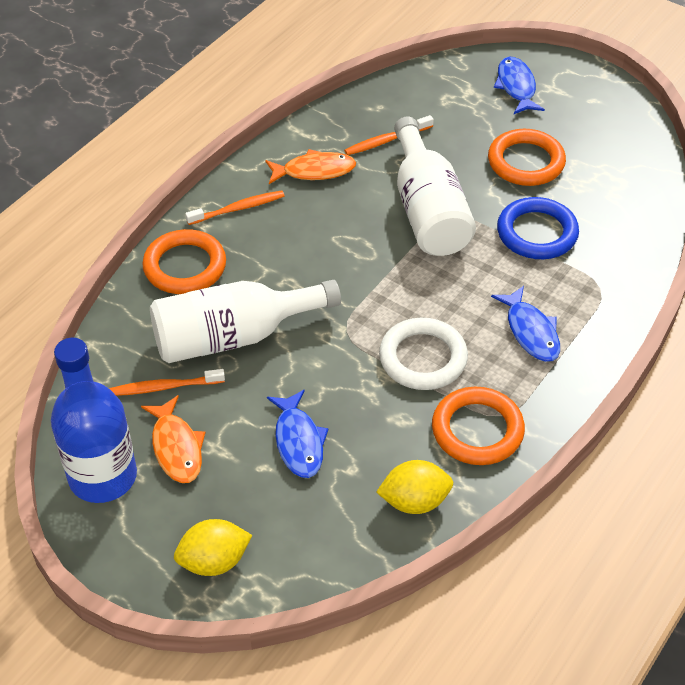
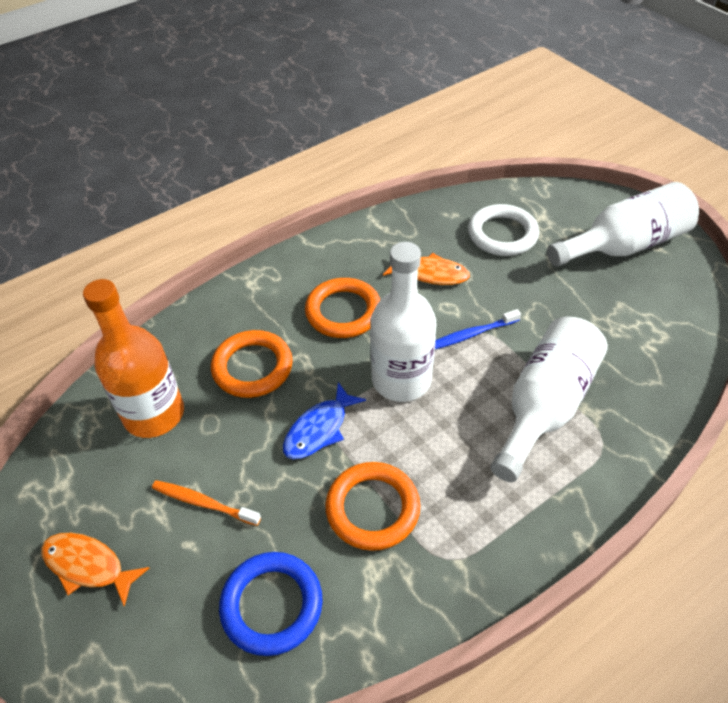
blue bottle: [51,338,137,503] = 1 -> none = 0
blue fish: [267,389,329,478] [491,286,560,362] [494,57,545,114] = 3 -> [283,382,366,459] = 1
blue toothbrush: none = 0 -> [435,309,521,349] = 1
orange bottle: none = 0 -> [83,279,184,438] = 1
orange toothbrush: [109,369,225,396] [185,190,285,225] [344,115,434,155] = 3 -> [152,480,261,526] = 1
white bottle: [150,280,341,363] [394,117,476,256] = 2 -> [370,242,436,402] [490,316,608,482] [547,182,699,266] = 3
yellow lemon: [174,519,252,576] [376,460,453,514] = 2 -> none = 0

